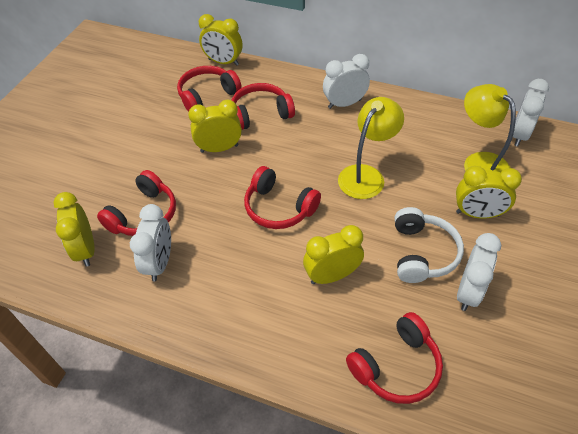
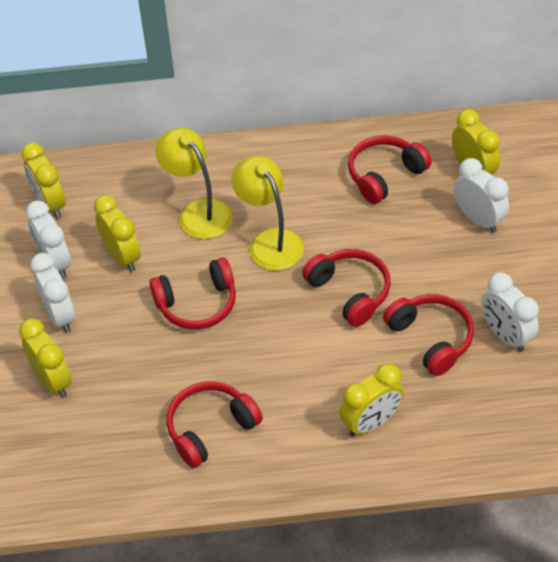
white headphones: [395,207,464,283] = 1 -> none = 0

